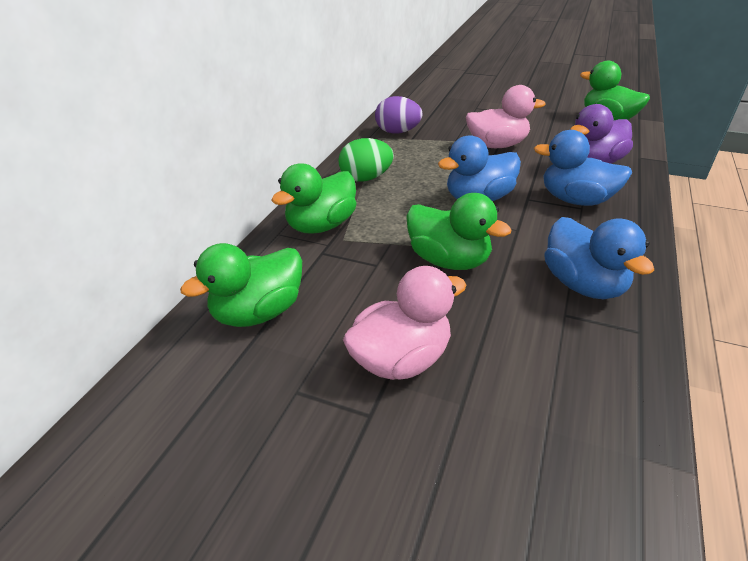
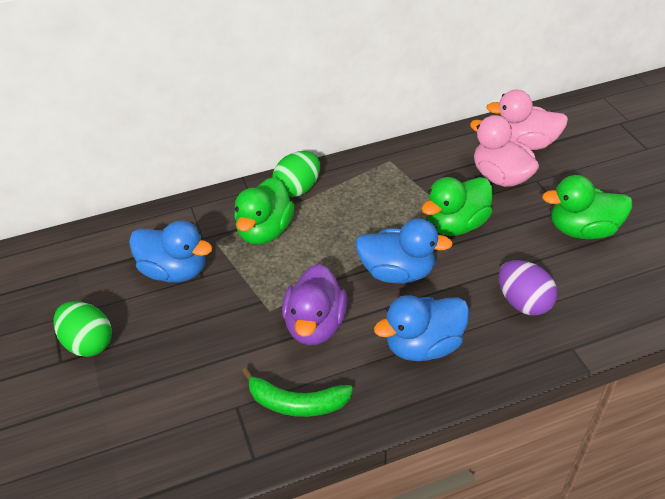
green banana: none = 0 -> [242,368,353,417] = 1
green duck: [180,243,302,327] [271,163,357,234] [406,193,511,270] [580,61,650,120] = 4 -> [234,177,295,245] [422,177,493,236] [542,175,632,239] = 3
green egg: [338,138,394,182] = 1 -> [53,301,112,357] [273,151,320,197] = 2

